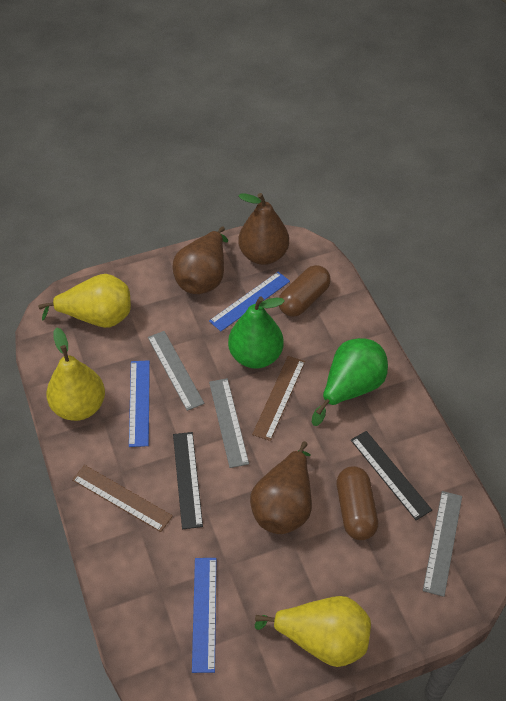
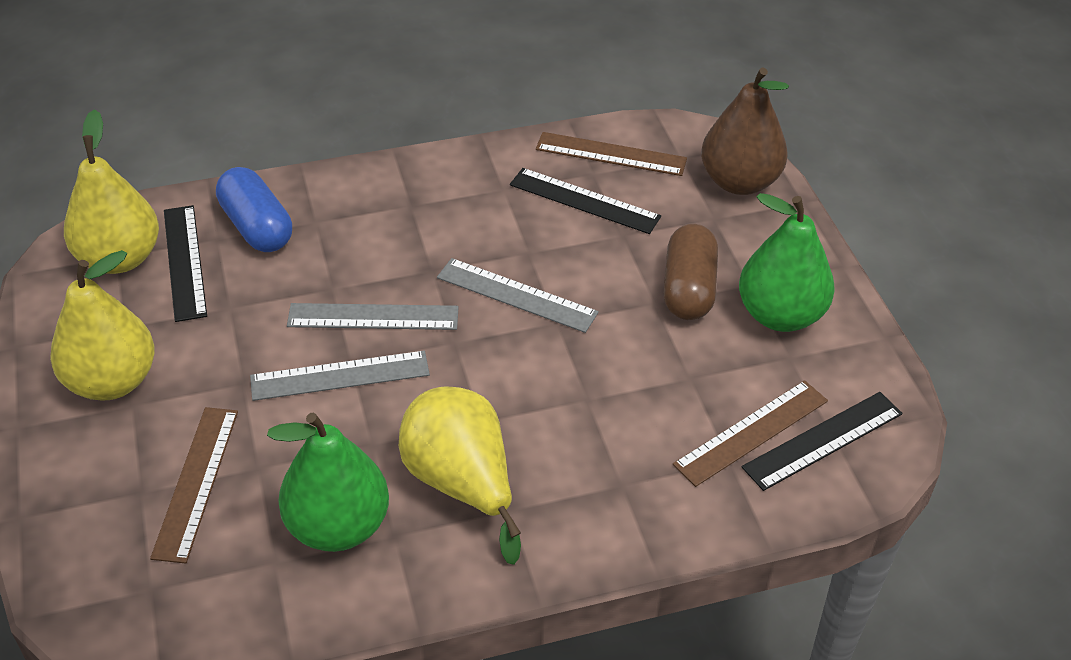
black ruler: [173,432,203,529] [351,431,432,520] = 2 -> [164,205,207,322] [510,168,661,234] [742,392,903,491] = 3
blue capsule: none = 0 -> [216,167,292,252] = 1
blue ruler: [129,360,150,447] [192,558,217,673] [209,272,290,331] = 3 -> none = 0
brown capsule: [279,265,331,317] [337,466,378,540] = 2 -> [664,224,718,320] = 1
brown pear: [173,226,228,294] [238,193,289,265] [250,441,312,534] = 3 -> [701,68,789,195] = 1
brown ruler: [72,465,173,532] [252,356,305,441] = 2 -> [150,407,238,564] [536,132,687,176] [673,380,828,487] = 3

